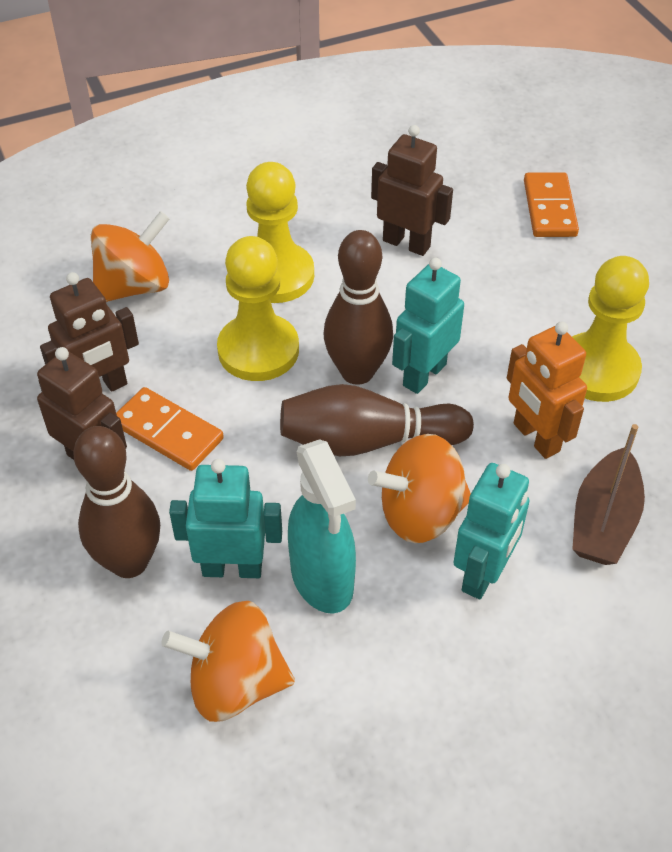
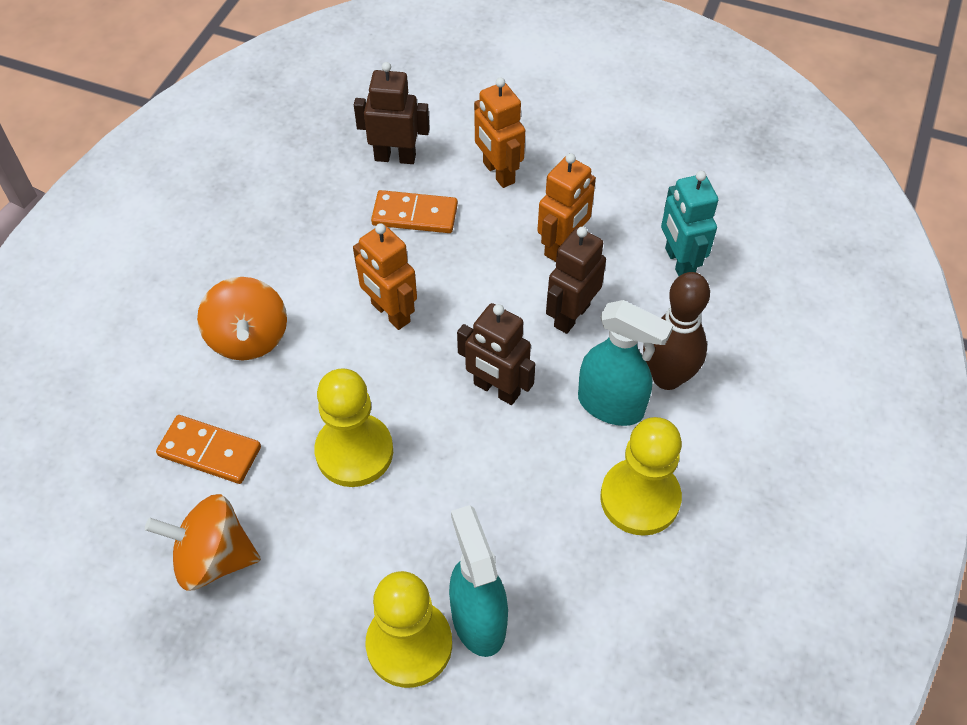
brown boat: [572,424,645,565] = 1 -> none = 0
brown bowling pin: [73,426,160,578] [280,384,474,456] [324,230,393,385] = 3 -> [643,272,710,390] = 1
orange robot: [507,322,587,459] = 1 -> [353,223,417,330] [474,77,525,188] [537,153,596,262] = 3
orange spinning top: [91,211,169,302] [161,601,295,722] [368,434,471,543] = 3 -> [145,494,261,591] [197,277,287,361] = 2
turquoise robot: [169,459,282,578] [392,258,464,394] [453,463,529,599] = 3 -> [661,171,718,276] = 1
turquoise spray bottle: [288,439,356,614] = 1 -> [449,505,508,657] [578,300,674,426] = 2

